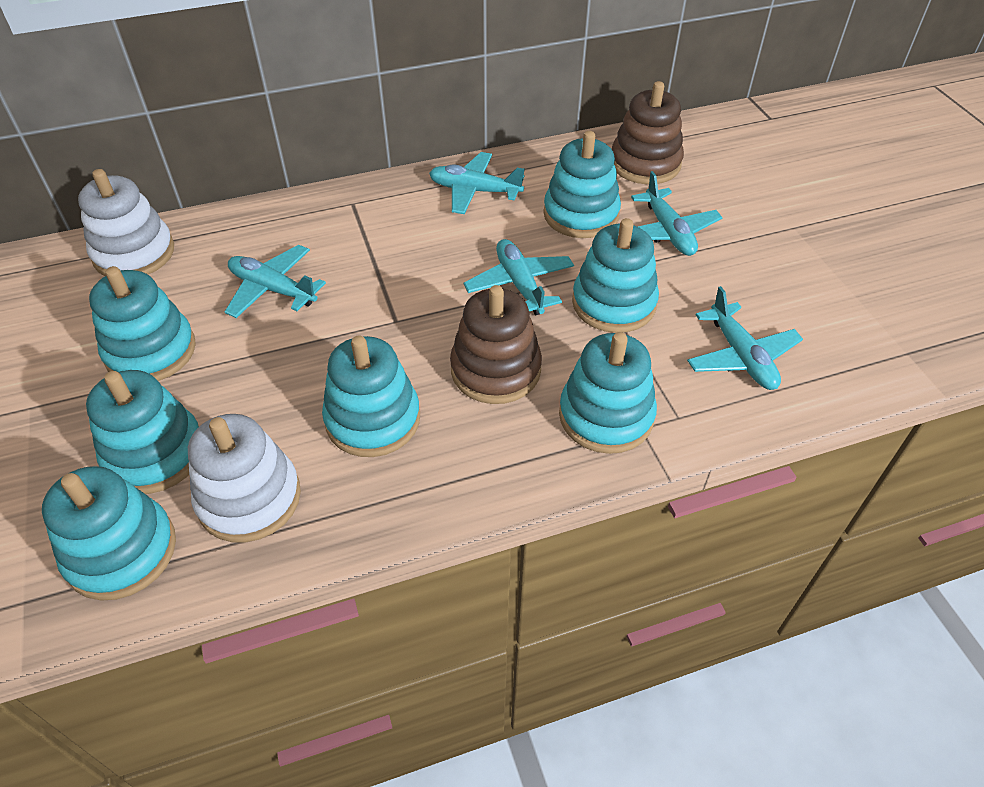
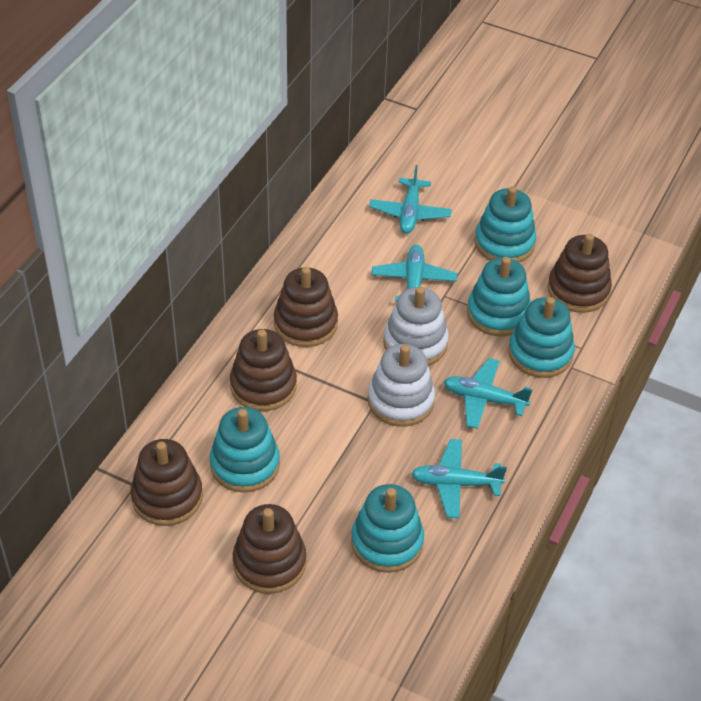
brown stacking toy: [450,285,542,404] [612,81,684,184] = 2 -> [131,439,203,526] [230,329,297,411] [233,504,306,594] [274,267,338,347] [548,234,612,313] = 5
turquoise plane: [225,245,326,318] [429,152,525,214] [464,239,574,315] [631,171,723,256] [687,286,803,390] = 5 -> [369,165,452,234] [372,245,457,302] [411,439,507,518] [443,358,532,429] = 4
turquoise stacking toy: [42,466,176,600] [86,370,199,494] [89,266,196,381] [322,336,420,457] [543,131,621,238] [559,332,657,454] [572,218,659,333] = 7 -> [210,407,280,493] [351,484,424,573] [467,257,531,336] [475,186,536,262] [508,297,575,378] = 5

